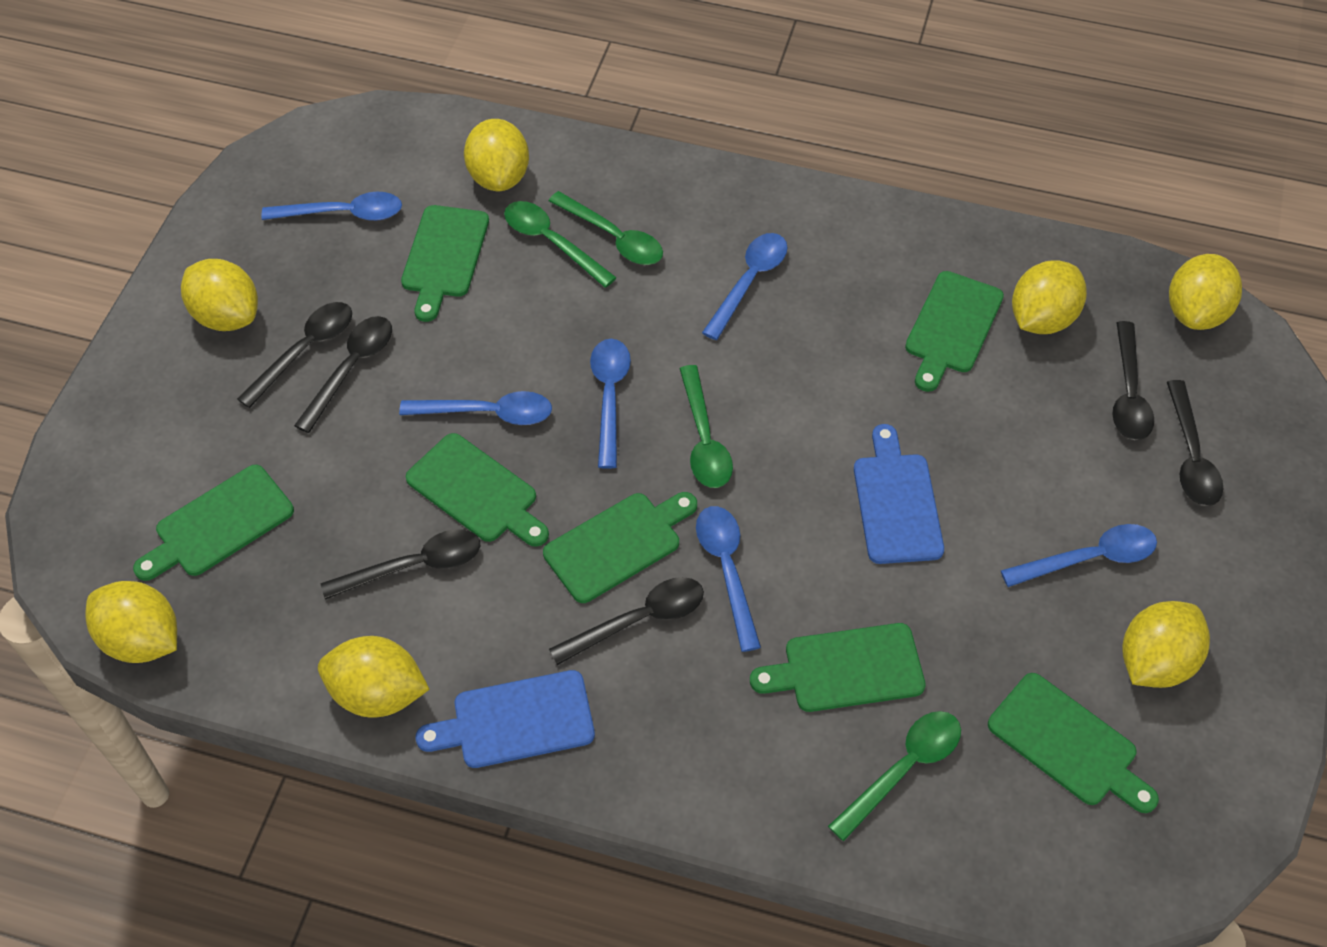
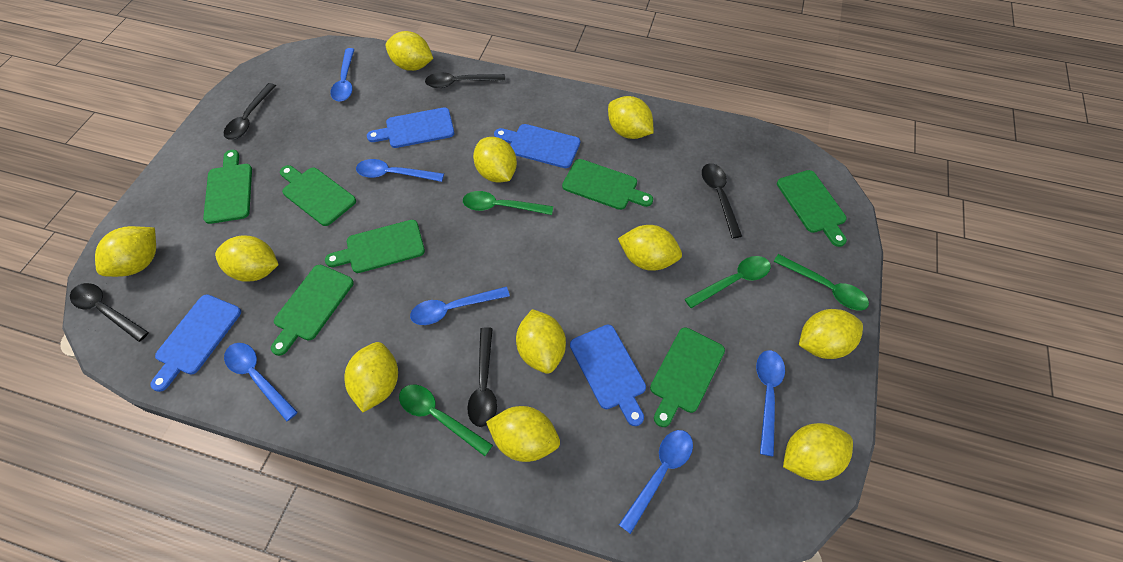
black spoon: [237,302,352,408] [294,316,392,433] [321,529,480,600] [549,577,704,665] [1112,321,1154,440] [1167,380,1223,506] = 6 -> [70,283,149,342] [224,83,276,140] [425,72,505,88] [467,327,497,427] [702,163,742,238] = 5
blue cutting board: [415,670,595,768] [854,424,944,564] = 2 -> [150,294,241,392] [367,107,454,148] [494,124,580,168] [570,325,646,426] = 4
yellow lemon: [85,581,177,663] [181,259,258,331] [318,636,430,718] [464,119,529,191] [1012,260,1087,334] [1122,601,1210,688] [1169,254,1242,330] = 7 -> [95,226,156,277] [215,235,279,282] [345,342,398,412] [386,31,433,71] [473,137,517,183] [486,406,560,462] [516,309,566,374] [608,96,654,139] [618,225,682,271] [783,423,853,481] [799,309,863,359] = 11

